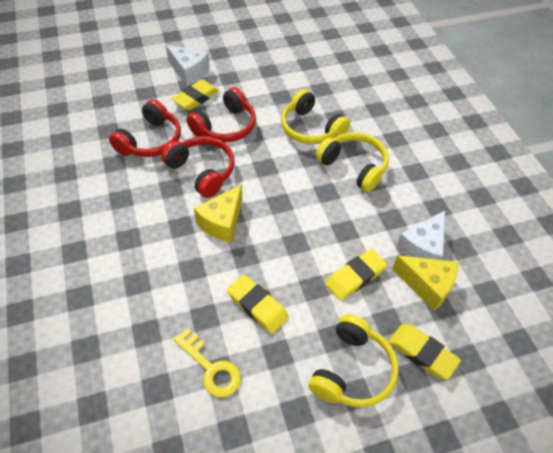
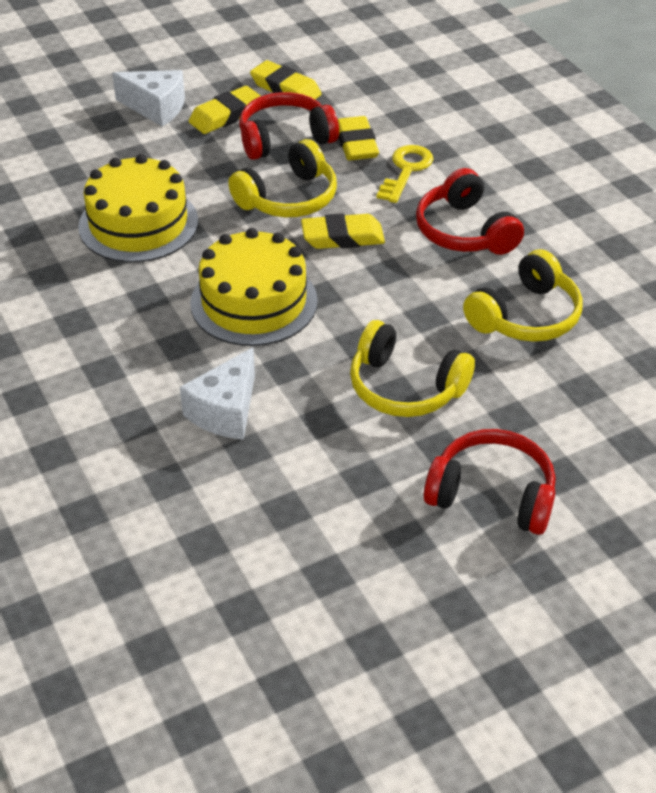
yellow cake: none = 0 -> [78,154,198,262] [190,228,318,346] = 2
yellow cheese: [194,184,242,243] [392,255,458,311] = 2 -> none = 0

